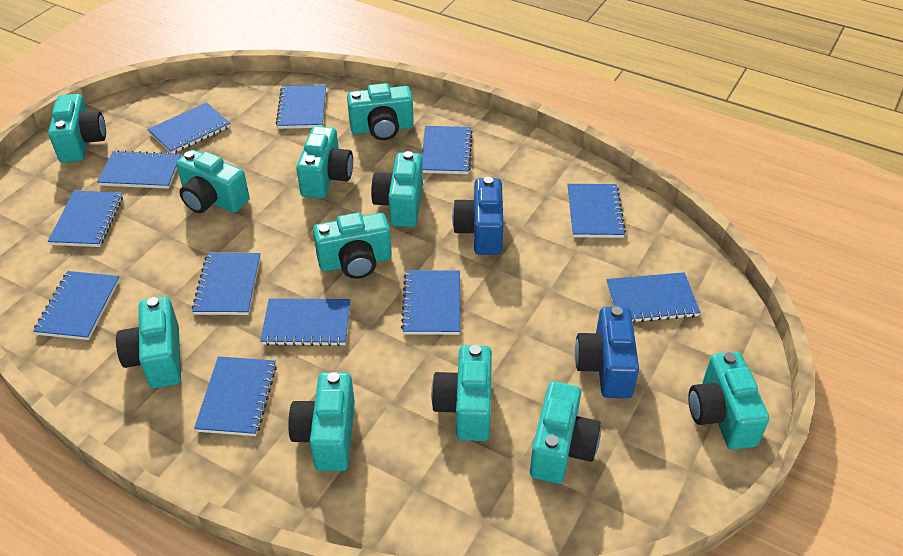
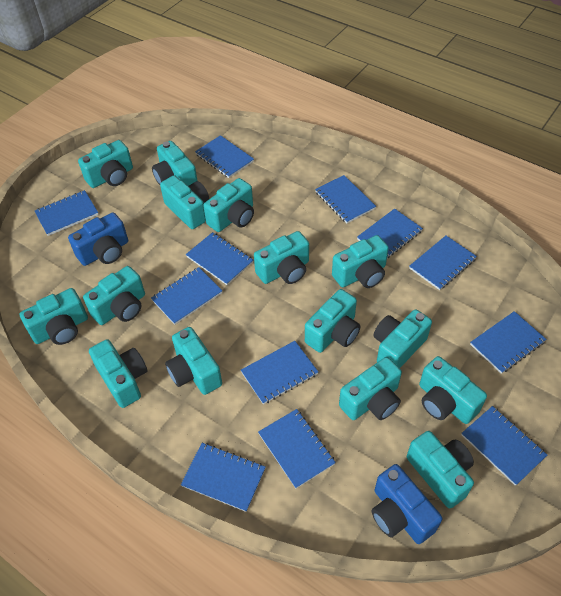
turquoise camera: [48,94,106,163] [116,297,181,388] [176,150,250,213] [288,372,355,471] [296,126,353,199] [313,213,392,279] [347,83,414,140] [371,151,423,227] [431,345,492,441] [530,381,601,484] [688,352,769,450] = 11 -> [20,288,88,345] [78,140,133,188] [83,266,145,325] [89,339,147,408] [152,141,198,186] [160,175,209,229] [165,327,222,395] [203,178,254,232] [254,231,309,284] [305,289,361,353] [332,235,389,288] [339,357,402,420] [373,309,432,368] [407,431,474,508] [419,356,487,424] = 15

